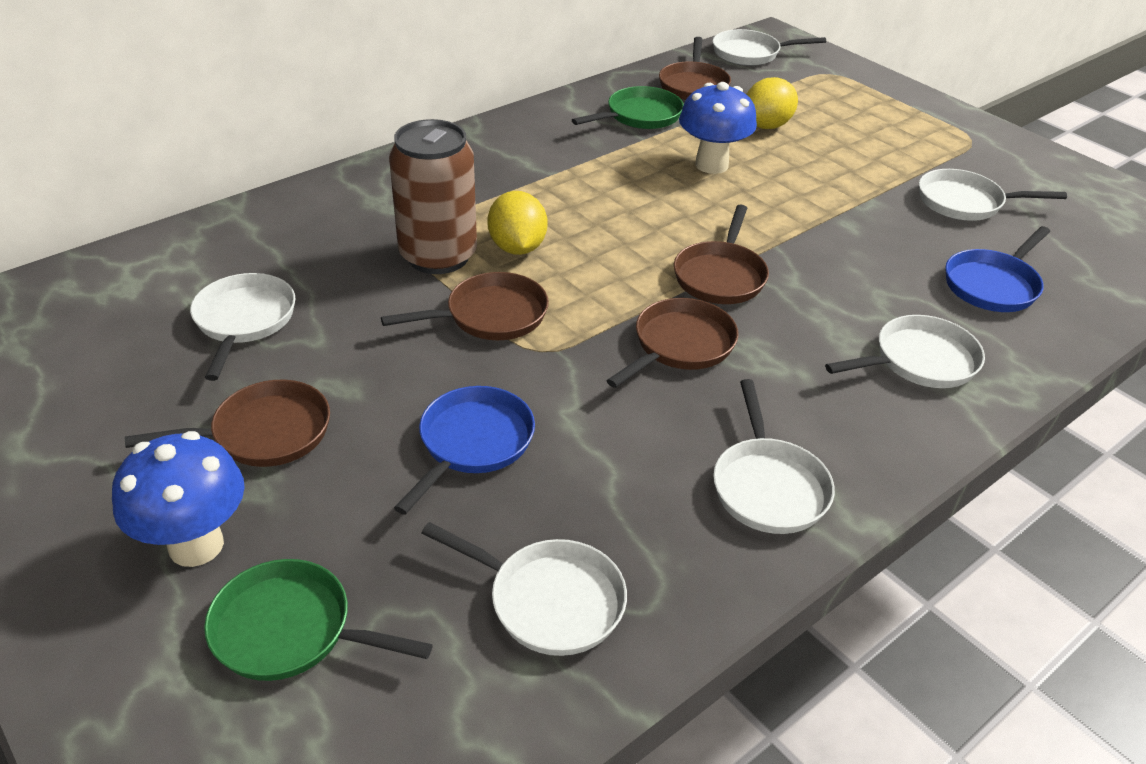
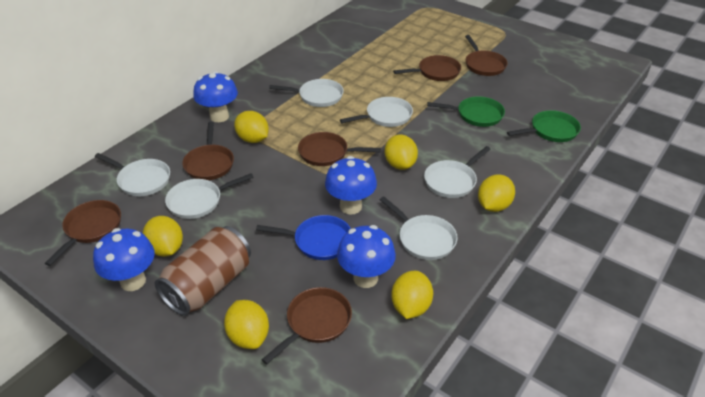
blue mushroom: [112,431,245,567] [679,82,757,174] = 2 -> [93,228,155,291] [193,71,238,122] [325,156,377,215] [337,225,396,288] = 4
blue pan: [394,386,535,515] [945,226,1050,312] = 2 -> [256,215,351,260] = 1
brown pan: [125,380,330,467] [381,272,549,340] [606,298,739,388] [659,37,731,100] [674,204,769,304] = 5 -> [45,200,121,266] [182,122,234,180] [261,287,352,364] [298,132,381,166] [393,55,461,81] [465,35,508,76] = 6
yellow lemon: [487,191,547,255] [746,77,798,129] = 2 -> [143,216,183,257] [224,300,269,349] [234,111,269,143] [385,135,418,170] [391,271,433,319] [478,174,515,212] = 6

